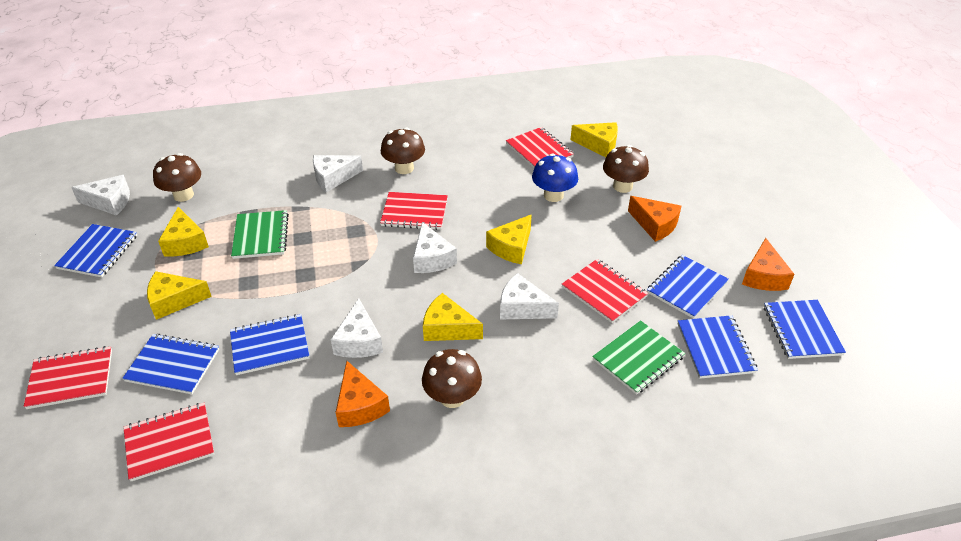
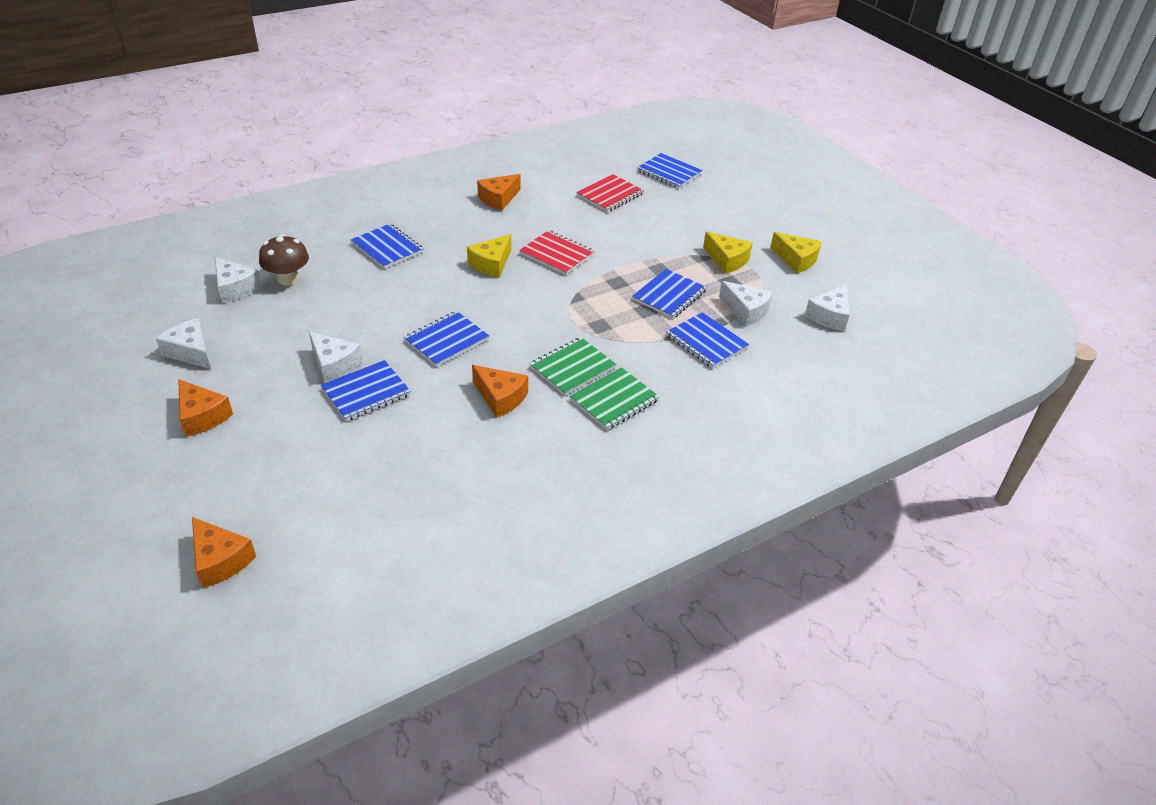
blue mushroom: [532,154,578,202] = 1 -> none = 0
brown mushroom: [153,153,201,202] [381,127,425,174] [422,349,482,408] [603,145,649,193] = 4 -> [259,234,309,286] = 1
orange cheese: [336,361,390,427] [628,196,681,242] [742,238,794,291] = 3 -> [178,379,233,437] [192,517,256,588] [472,365,528,418] [477,174,521,211] = 4
red notebook: [24,346,112,409] [123,403,214,481] [380,192,448,230] [506,127,574,168] [562,259,648,323] = 5 -> [519,231,594,275] [576,174,644,212] = 2
yellow cheese: [147,271,212,320] [158,207,209,257] [423,293,483,341] [486,214,532,264] [571,122,618,157] = 5 -> [467,234,511,278] [703,232,753,274] [770,232,822,273] = 3

